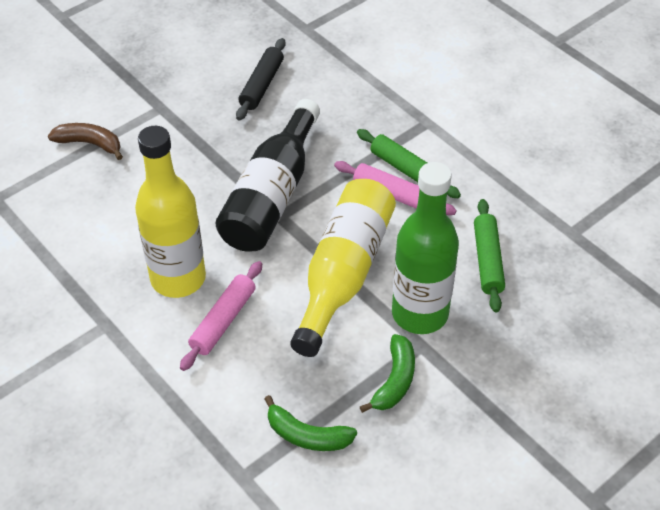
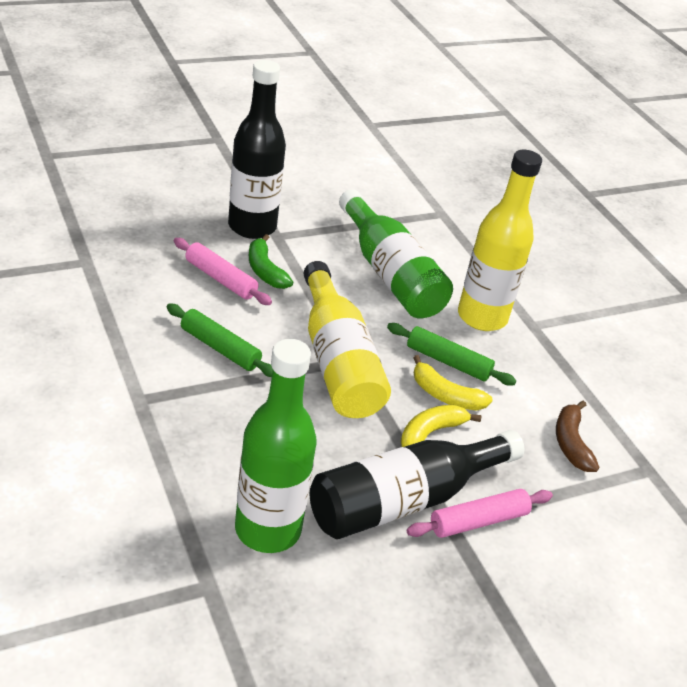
black bottle: [216,99,320,252] = 1 -> [228,60,286,239] [310,430,525,539] = 2
black rolling pin: [236,38,286,120] = 1 -> none = 0
green banana: [265,395,357,451] [360,334,415,413] = 2 -> [249,234,293,289] = 1
green bottle: [392,162,459,334] = 1 -> [235,339,316,553] [339,189,453,318] = 2
yellow banana: none = 0 -> [401,405,481,447] [413,355,493,410] = 2

